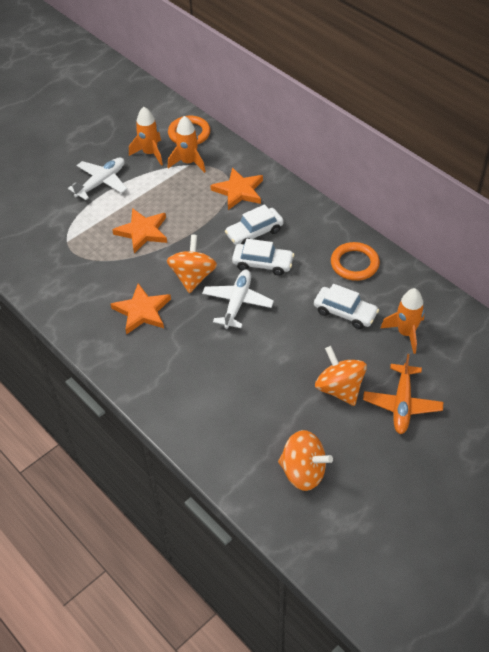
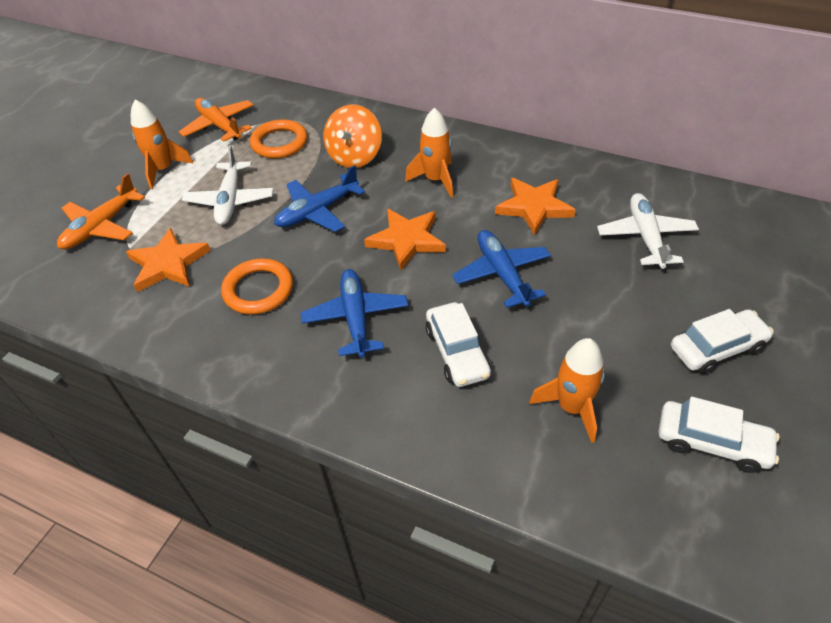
blue plane: none = 0 -> [274,165,365,232] [301,269,408,358] [452,230,551,308] = 3
orange plane: [363,354,443,434] = 1 -> [57,173,145,249] [179,98,254,142] = 2
orange spinning top: [167,235,217,293] [278,430,333,491] [315,346,367,406] = 3 -> [324,105,382,168] = 1

